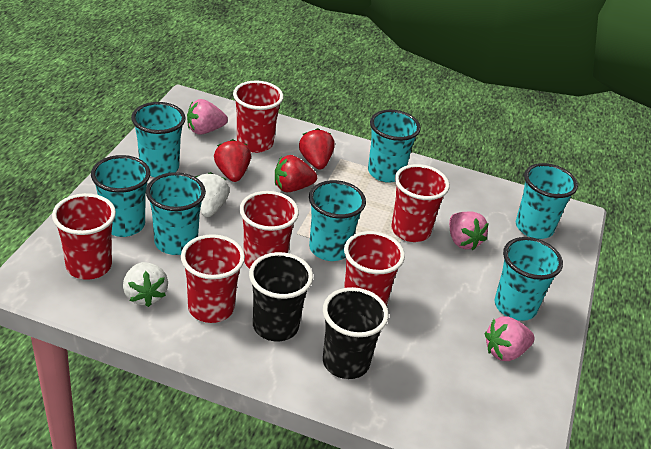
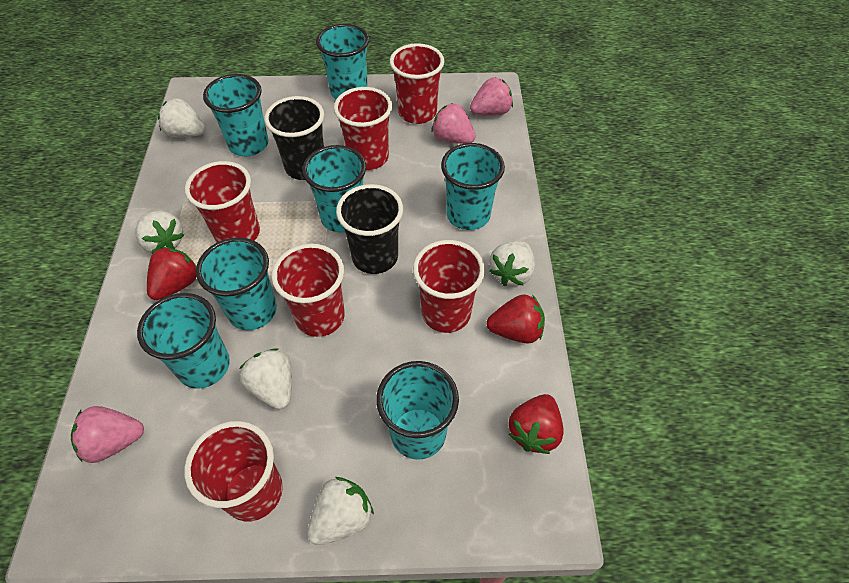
white strawberry: [123,262,168,307] [195,172,230,217] = 2 -> [135,211,184,254] [158,99,206,137] [239,348,292,409] [307,477,374,545] [489,241,535,286] = 5

